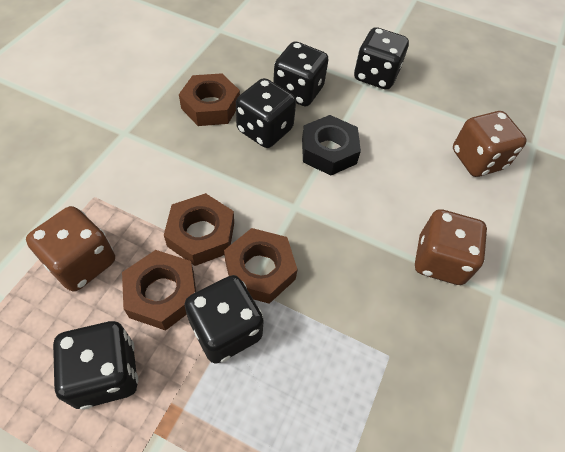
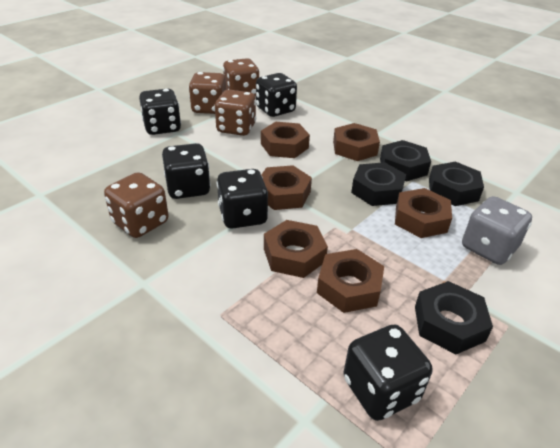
black nut: [302,115,361,176] = 1 -> [351,162,406,206] [380,140,431,181] [415,281,493,354] [429,162,484,206] = 4
brown dice: [26,206,115,291] [415,209,487,285] [453,111,527,177] = 3 -> [104,172,169,238] [189,72,226,114] [215,90,256,136] [223,58,259,96] = 4
brown nut: [122,250,196,331] [164,193,234,266] [179,73,240,126] [224,228,298,304] = 4 -> [261,122,310,158] [261,165,312,210] [264,220,328,278] [317,249,384,313] [333,123,380,161] [395,188,452,238] = 6
grey dice: none = 0 -> [462,196,532,265] = 1

